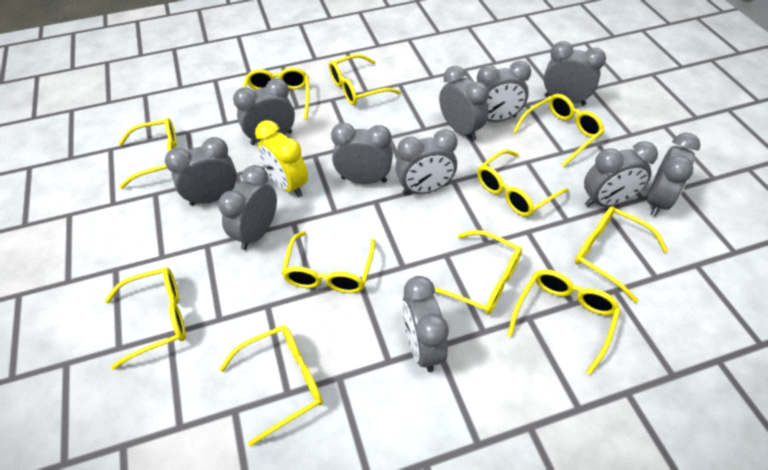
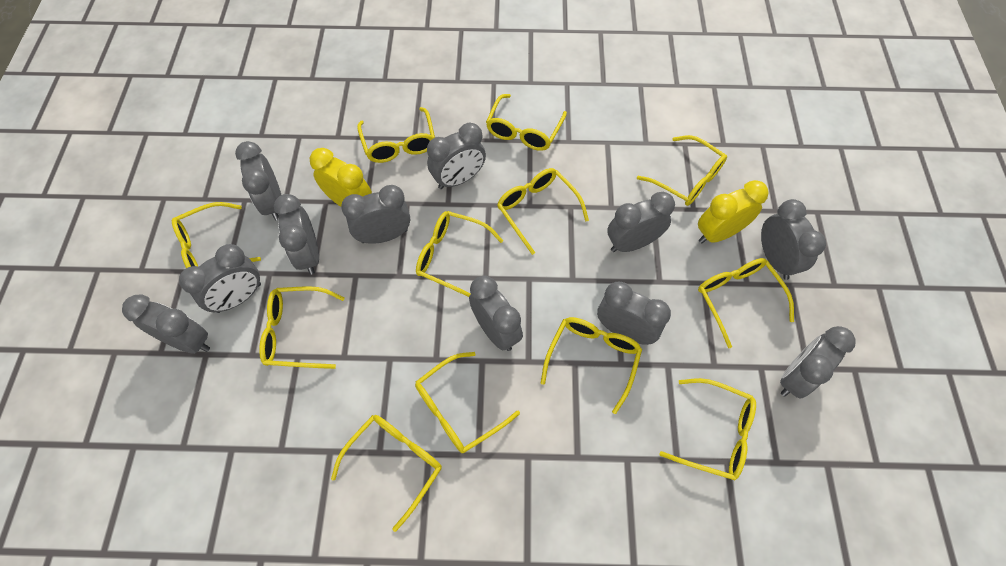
yellow clock: [255,120,308,197] = 1 -> [310,148,372,207] [698,180,769,243] = 2
yellow glasses: [105,267,186,370] [118,118,177,189] [219,325,323,447] [243,67,309,120] [282,231,375,293] [329,54,401,105] [434,230,522,315] [477,149,569,217] [507,269,621,375] [513,94,604,167] [575,207,668,303] = 11 -> [172,202,261,268] [259,286,345,369] [331,415,442,532] [357,107,435,163] [415,352,520,453] [416,211,503,297] [486,94,567,151] [497,168,589,255] [541,317,642,414] [637,135,727,206] [659,378,756,480] [698,258,794,348] = 12

